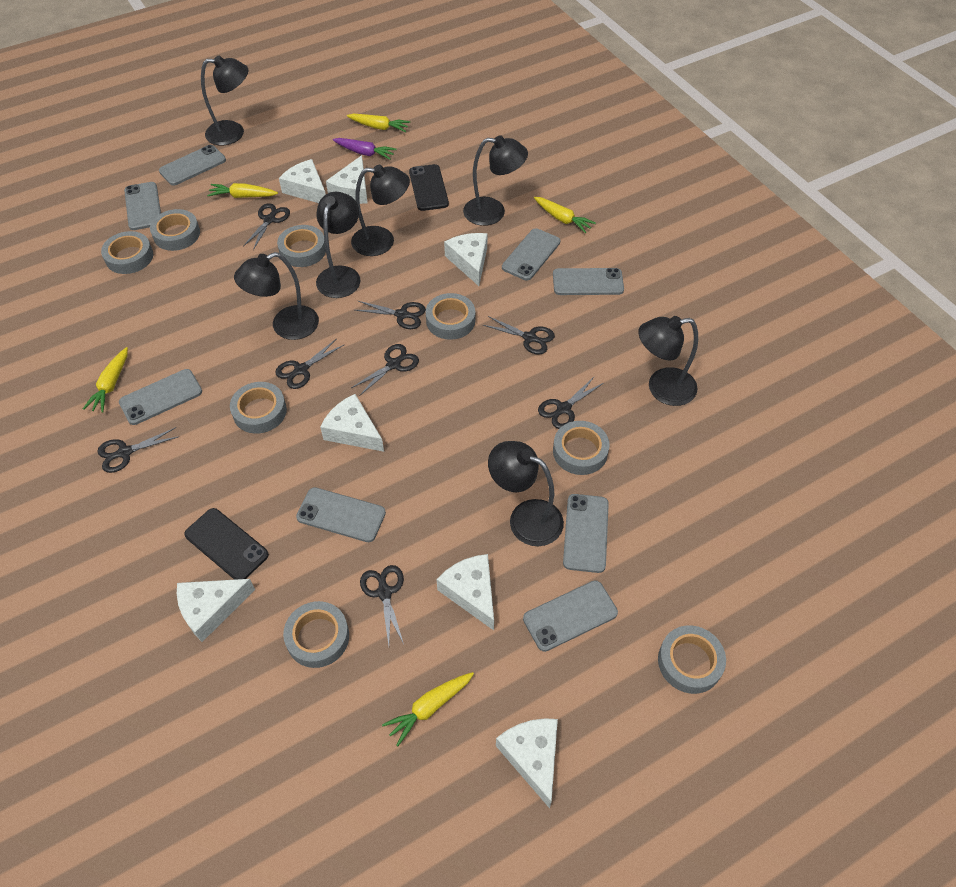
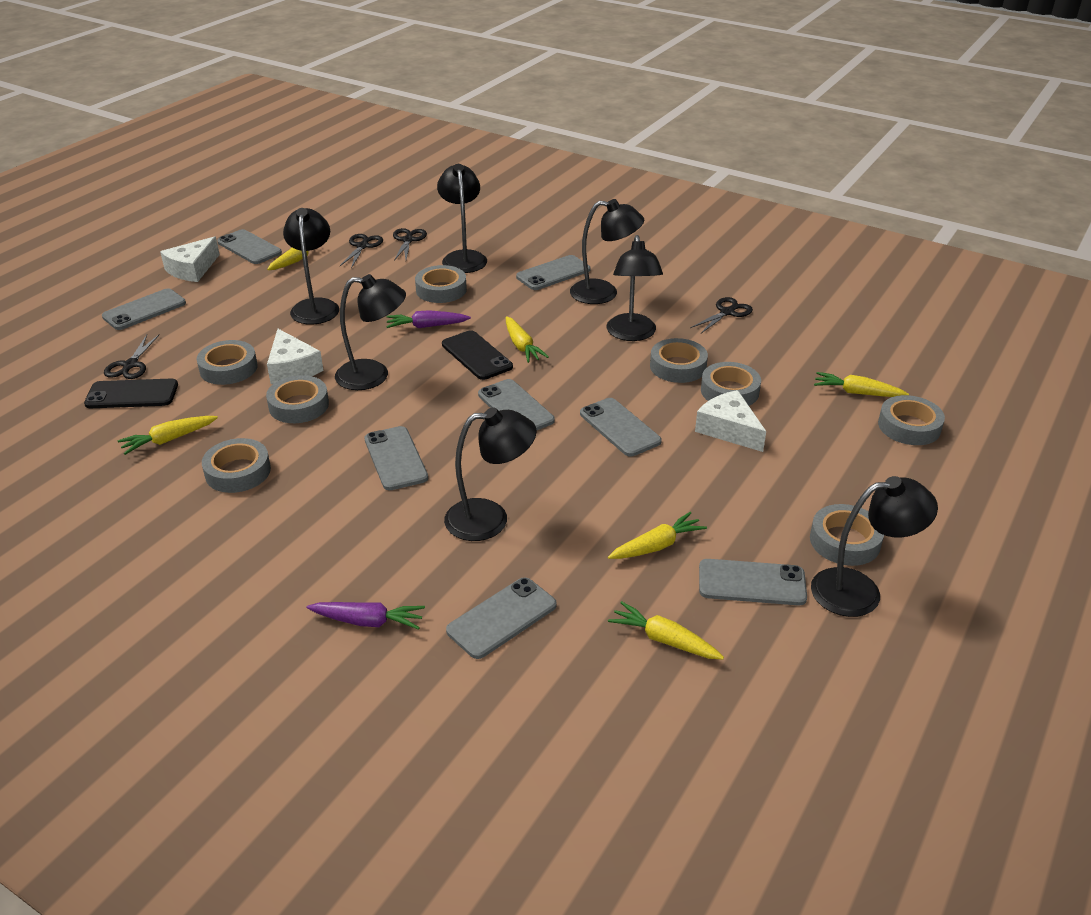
black scissors: [97,427,178,473] [243,203,290,250] [275,338,344,389] [351,344,419,396] [354,301,426,329] [360,565,404,645] [483,316,555,355] [538,377,604,429] = 8 -> [104,334,160,379] [340,234,383,268] [393,228,427,261] [690,297,753,333] = 4
purple carrot: [333,138,397,160] = 1 -> [307,602,425,630] [386,310,471,328] = 2
white cheese: [177,579,255,642] [279,159,326,203] [320,394,384,452] [326,155,368,204] [436,554,494,630] [444,233,487,286] [496,718,558,808] = 7 -> [160,236,220,282] [267,329,324,384] [695,390,766,452] = 3
yellow carrot: [83,347,128,413] [207,183,278,198] [347,114,410,132] [382,672,474,746] [534,197,596,233] = 5 -> [118,416,218,455] [267,241,327,270] [506,316,549,363] [608,512,707,559] [608,601,724,659] [814,372,909,397] = 6

